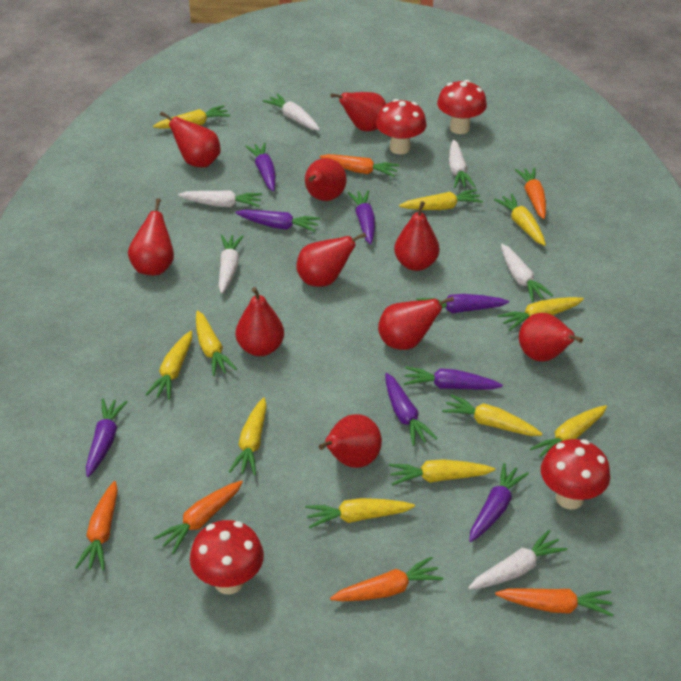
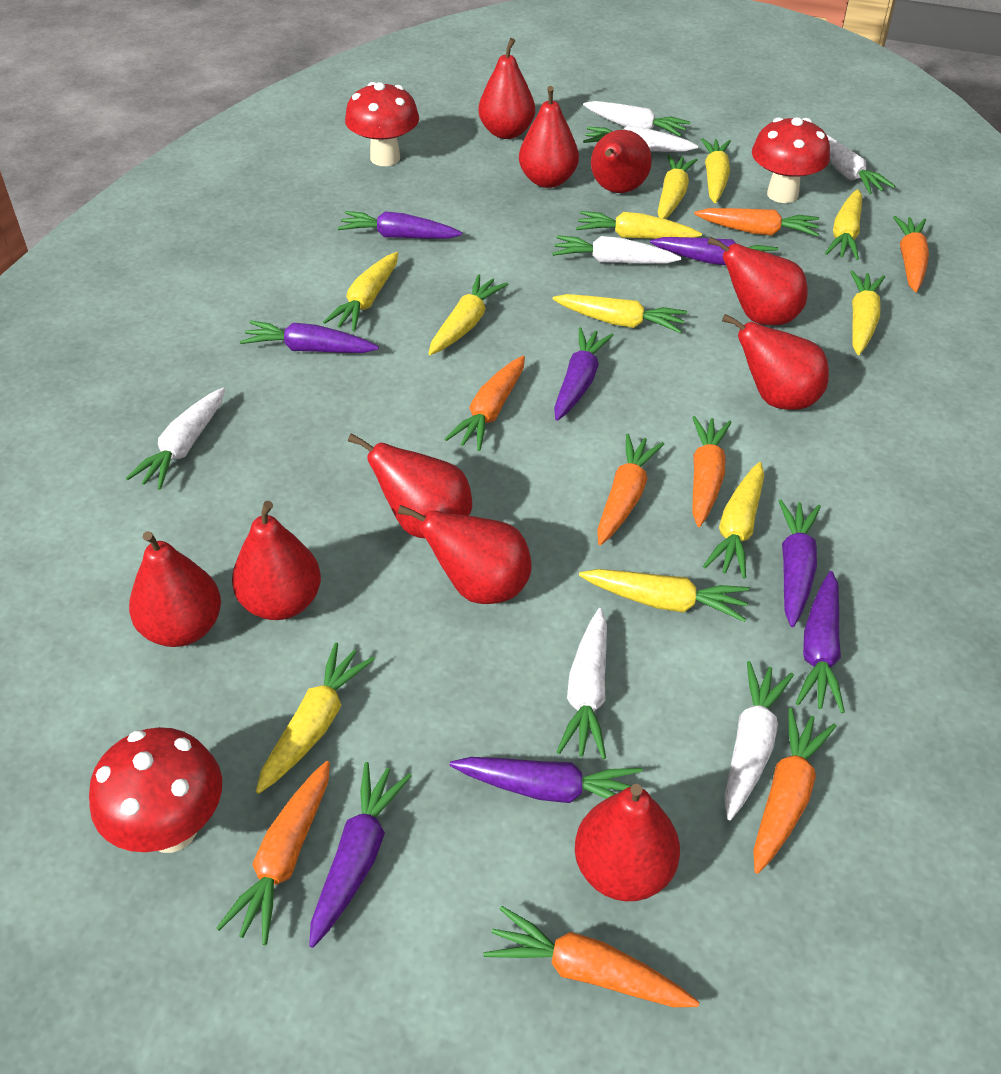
orange carrot: [75,481,118,570] [154,481,243,554] [320,154,400,177] [330,556,443,601] [495,589,613,617] [515,167,546,219] = 6 -> [216,761,330,945] [445,356,525,451] [483,906,700,1007] [597,434,664,545] [692,416,732,527] [694,208,819,237] [753,708,836,874] [893,216,929,292] = 8
red mushroom: [190,520,264,594] [376,99,427,154] [437,80,487,134] [541,439,610,510] = 4 -> [89,727,222,853] [345,82,419,166] [752,117,830,203] = 3
white carrot: [178,190,262,207] [219,235,244,293] [263,94,320,130] [449,139,475,188] [468,530,568,590] [501,244,553,302] = 6 -> [126,387,225,490] [552,235,681,264] [557,608,607,759] [583,101,691,137] [583,126,698,152] [724,661,794,820] [826,134,895,194] = 7

